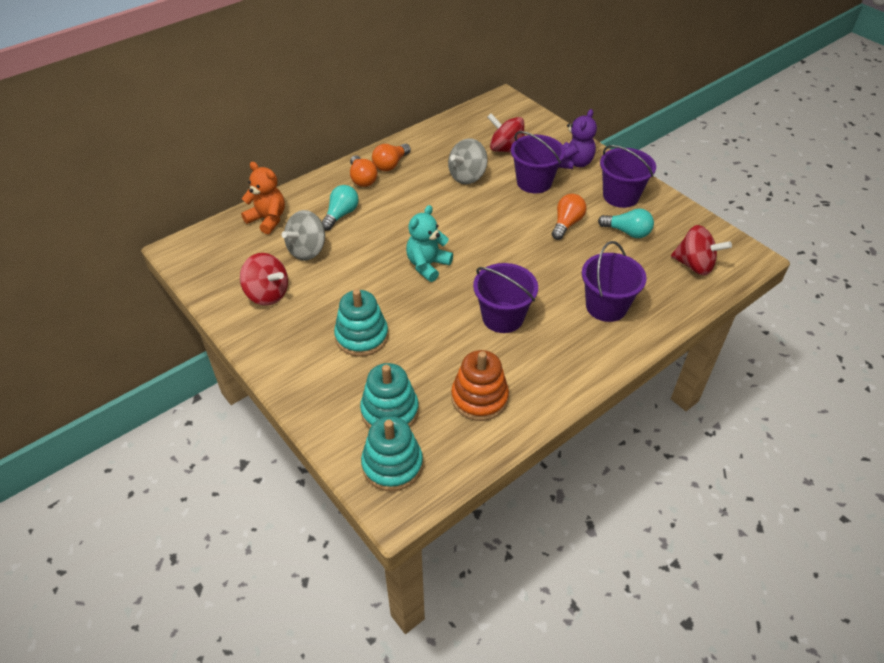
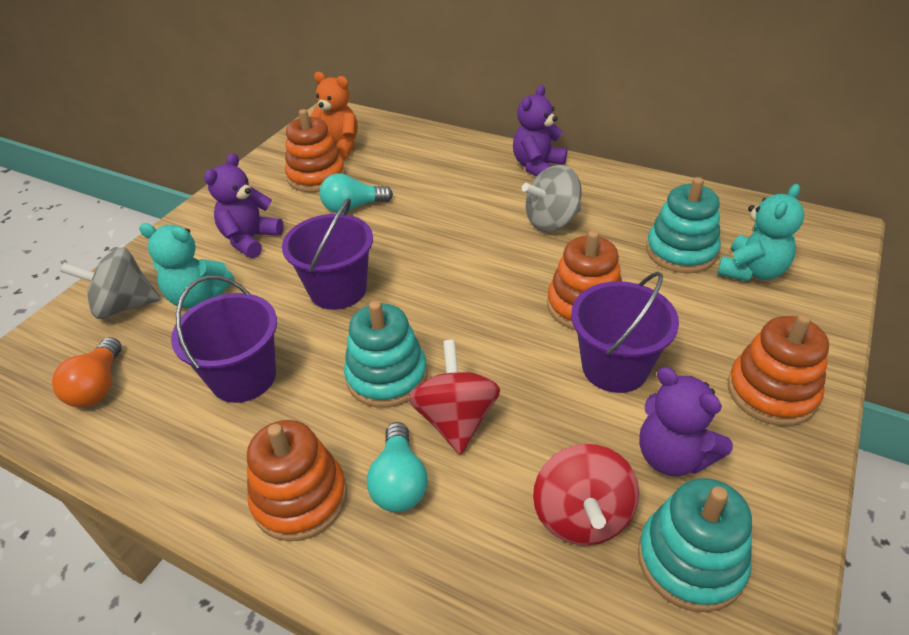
orange light bulb: [350,155,378,187] [372,144,411,171] [552,194,587,240] = 3 -> [52,337,122,407] = 1
orange stacking toy: [451,350,509,421] = 1 -> [247,420,347,541] [285,109,345,192] [547,230,622,330] [728,314,829,426] = 4
purple bucket: [473,263,538,333] [511,131,565,193] [582,241,647,322] [600,145,656,208] = 4 -> [171,275,277,403] [282,199,373,310] [571,272,679,393] = 3
purple teddy bear: [559,109,597,169] = 1 -> [204,153,284,258] [513,85,567,177] [639,367,733,476] = 3
red spinning top: [240,253,288,306] [487,114,525,153] [671,225,732,276] = 3 -> [408,340,500,455] [533,444,639,545] = 2
turquoise teddy bear: [406,205,453,282] = 1 -> [139,223,235,309] [717,184,804,282] = 2

